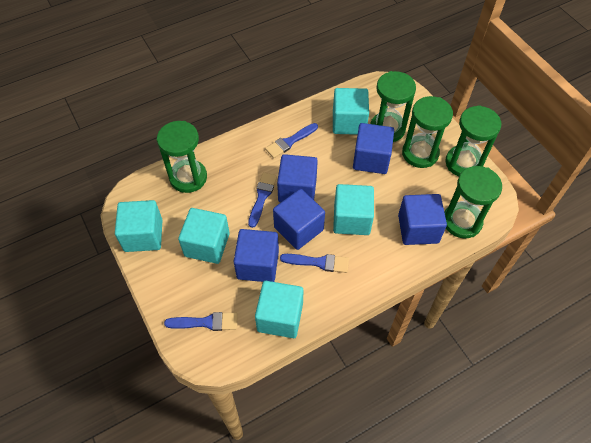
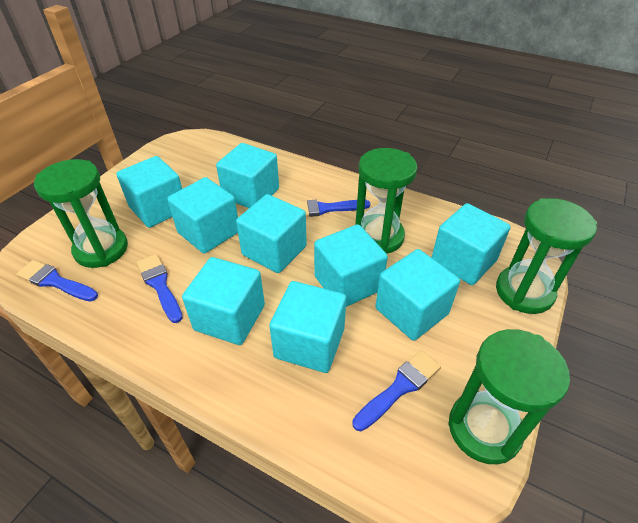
blue cube: [233,229,279,282] [273,189,325,250] [277,154,318,203] [353,123,394,174] [398,194,447,245] = 5 -> none = 0
green hourglass: [157,121,207,193] [370,71,416,142] [402,96,453,168] [444,166,502,238] [445,105,501,176] = 5 -> [34,159,128,268] [355,148,418,254] [448,329,570,464] [496,198,597,314] = 4
turquoise cube: [115,200,162,252] [178,208,230,264] [255,281,303,338] [333,88,369,135] [333,184,374,235] = 5 -> [116,156,182,228] [167,177,238,254] [182,257,265,345] [216,143,279,208] [236,194,307,273] [269,281,346,373] [314,224,388,307] [375,249,460,341] [431,203,511,285] = 9

